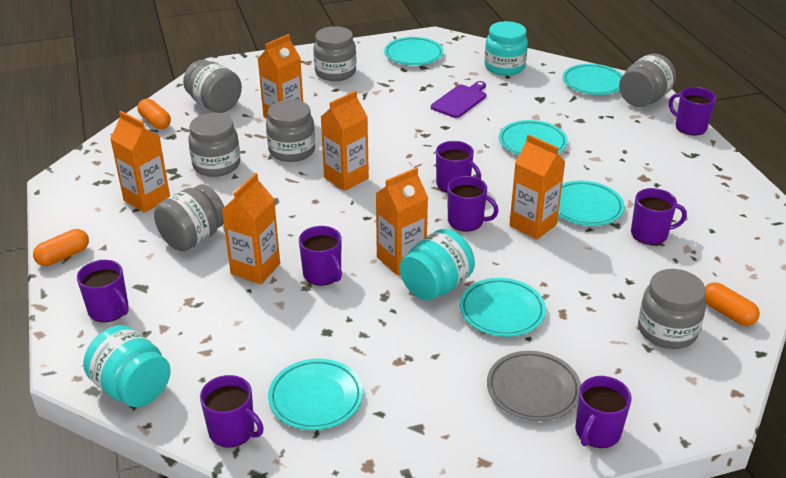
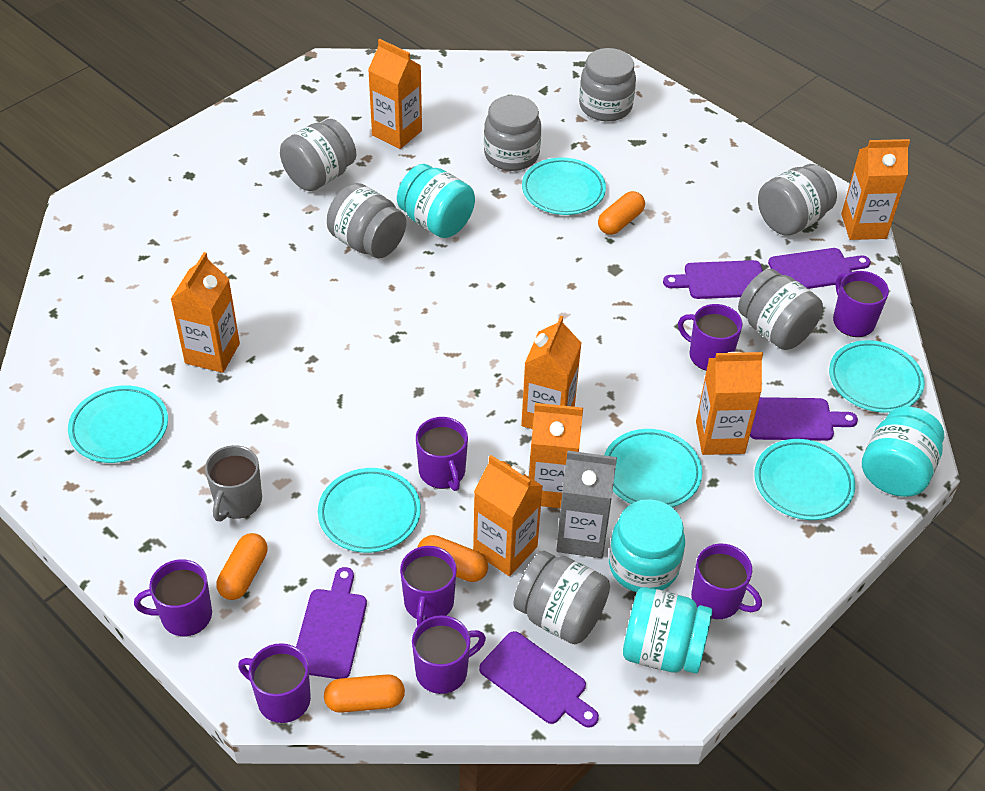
grey carton: none = 0 -> [556,451,617,558] = 1
grey mug: none = 0 -> [205,445,262,522] = 1
grey plate: [487,351,581,421] = 1 -> none = 0
orange capsule: [33,229,89,266] [138,99,171,129] [705,282,760,326] = 3 -> [217,533,267,600] [324,674,405,713] [417,535,488,582] [598,191,645,235] = 4
orange carton: [110,111,170,213] [222,173,280,284] [258,34,303,119] [321,91,369,191] [375,167,428,276] [509,134,565,240] = 6 -> [171,252,240,373] [368,39,422,149] [473,455,543,576] [521,316,581,429] [529,403,583,508] [696,352,763,455] [841,139,910,240] = 7
purple cutting board: [431,81,486,118] = 1 -> [296,567,367,679] [479,631,599,728] [663,260,763,299] [750,397,858,440] [768,248,871,289] = 5
turquoise jar: [83,325,171,407] [399,229,475,301] [484,21,528,76] = 3 -> [397,164,475,238] [609,499,685,592] [623,587,712,674] [862,407,944,497] = 4

